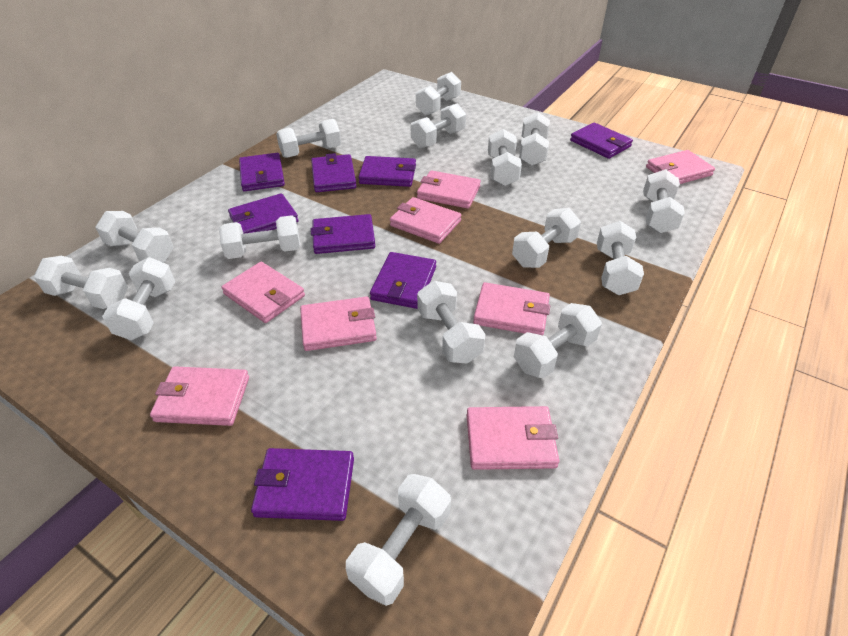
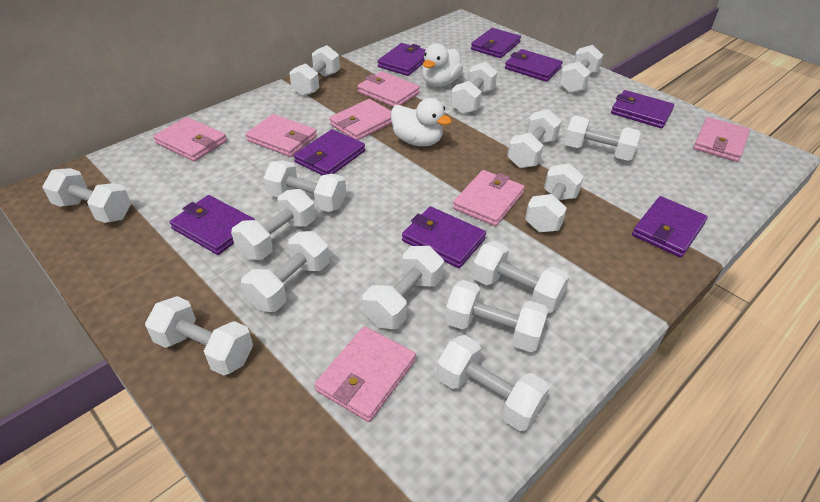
pink wallet: [150,366,249,426] [221,262,305,323] [300,296,377,351] [390,197,461,244] [417,170,481,209] [467,406,560,470] [473,282,550,335] [646,150,715,184] = 8 -> [153,117,227,162] [246,114,317,157] [315,326,416,422] [329,99,392,140] [357,71,420,107] [453,170,524,226] [693,117,750,162] = 7
white duck: none = 0 -> [391,98,452,146] [422,43,463,87] = 2

